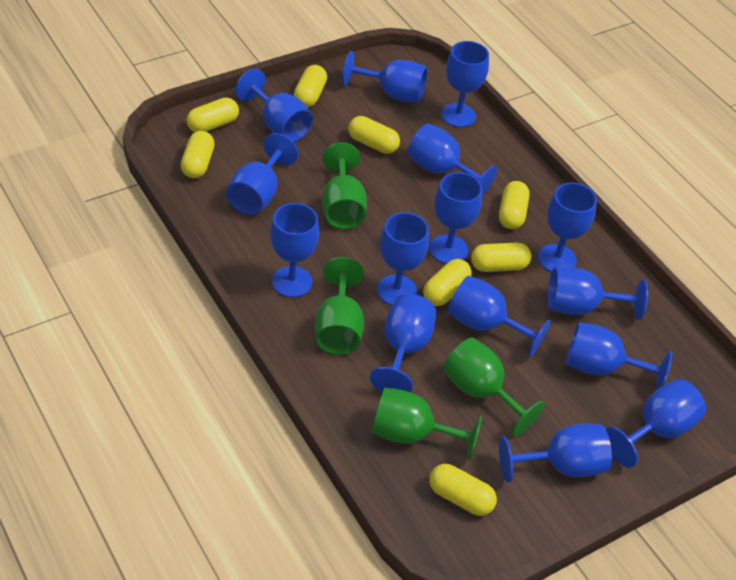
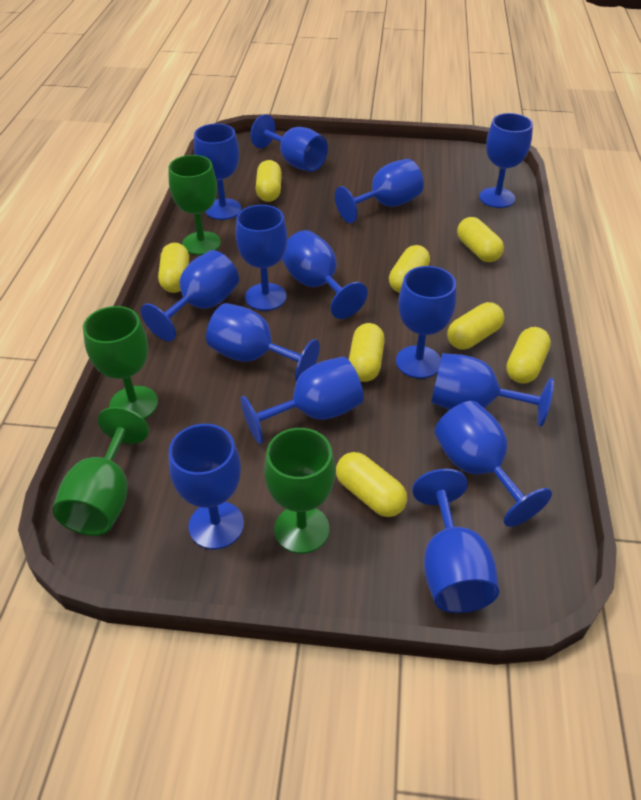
blue goblet: [226,133,298,215] [235,69,313,142] [270,203,319,298] [342,51,427,103] [370,294,436,392] [377,212,429,305] [408,124,497,196] [429,172,482,264] [441,41,489,127] [448,276,551,358] [499,424,612,483] [538,182,597,272] [547,267,648,320] [566,322,672,390] [606,379,706,468] = 15 -> [141,250,239,341] [169,424,244,549] [194,124,241,220] [206,303,320,382] [235,205,287,311] [240,357,363,444] [250,114,328,172] [282,230,368,319] [335,159,424,223] [396,266,456,378] [412,469,499,613] [431,353,554,427] [434,401,552,527] [479,113,533,208] = 14

